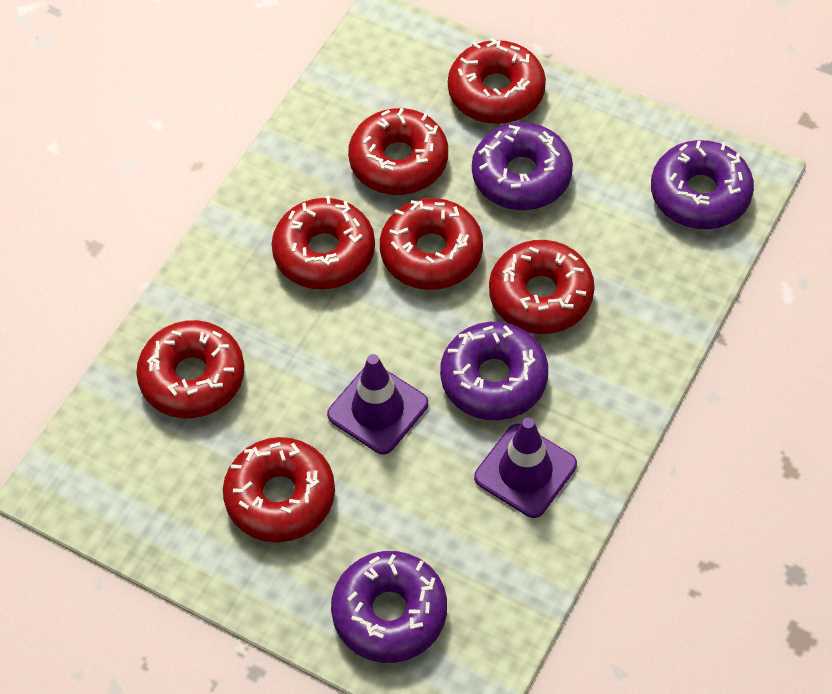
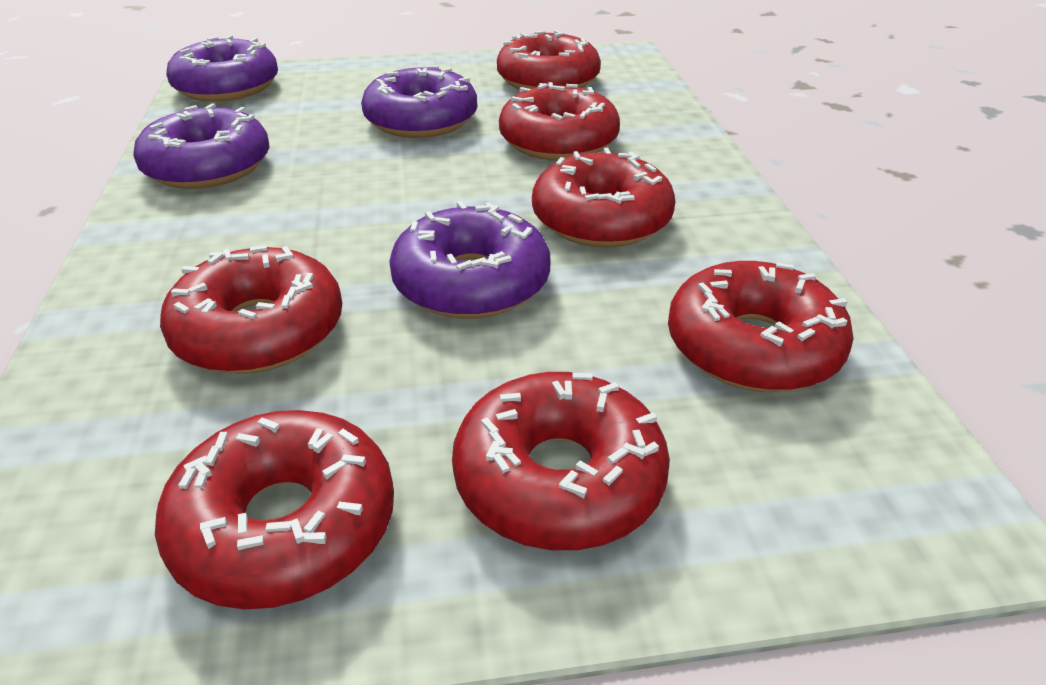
purple traffic cone: [327,354,428,454] [474,418,577,518] = 2 -> none = 0

